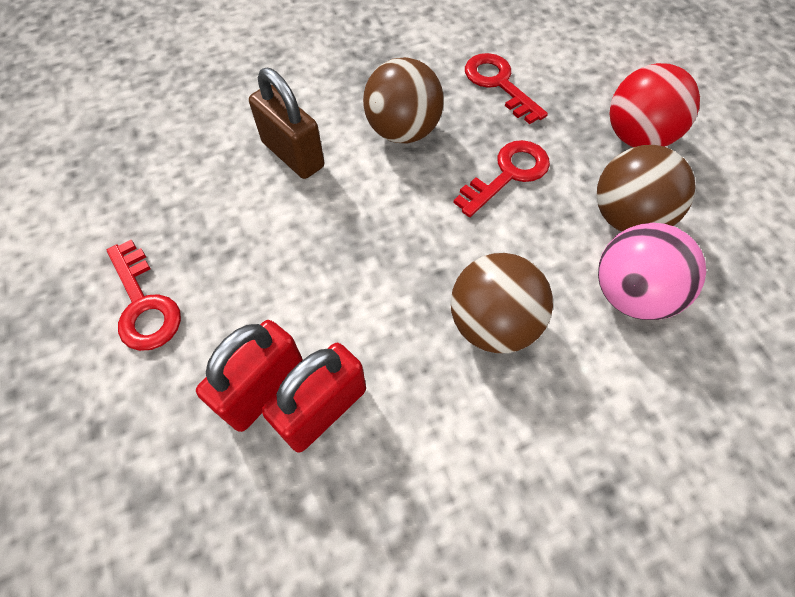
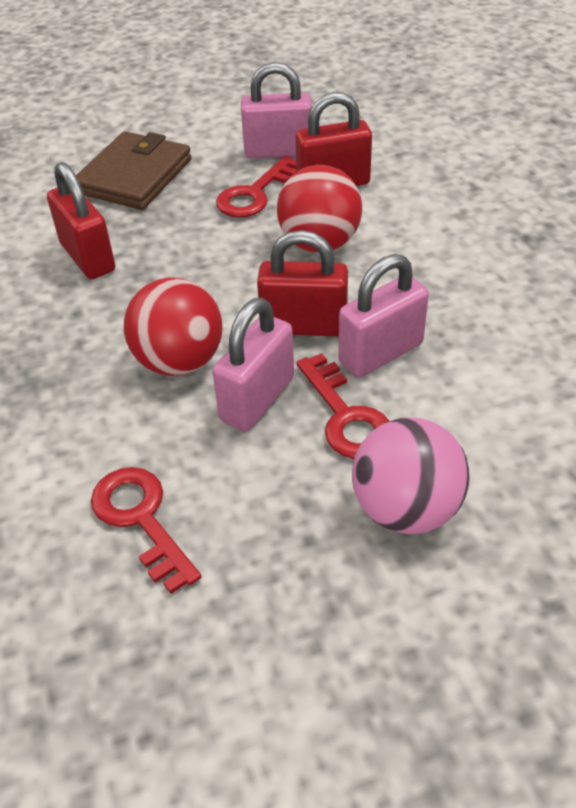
brown ball: [363,57,444,143] [451,253,553,353] [597,145,696,232] = 3 -> none = 0
brown padlock: [249,68,324,179] = 1 -> none = 0
brown wallet: none = 0 -> [76,131,191,210] = 1
pink padlock: none = 0 -> [212,298,294,432] [241,62,312,159] [339,254,429,378] = 3
red ball: [610,63,700,147] = 1 -> [124,277,223,376] [277,165,362,253] = 2
red padlock: [196,320,303,432] [262,343,366,452] = 2 -> [47,162,115,279] [257,230,348,336] [296,92,372,186] = 3

